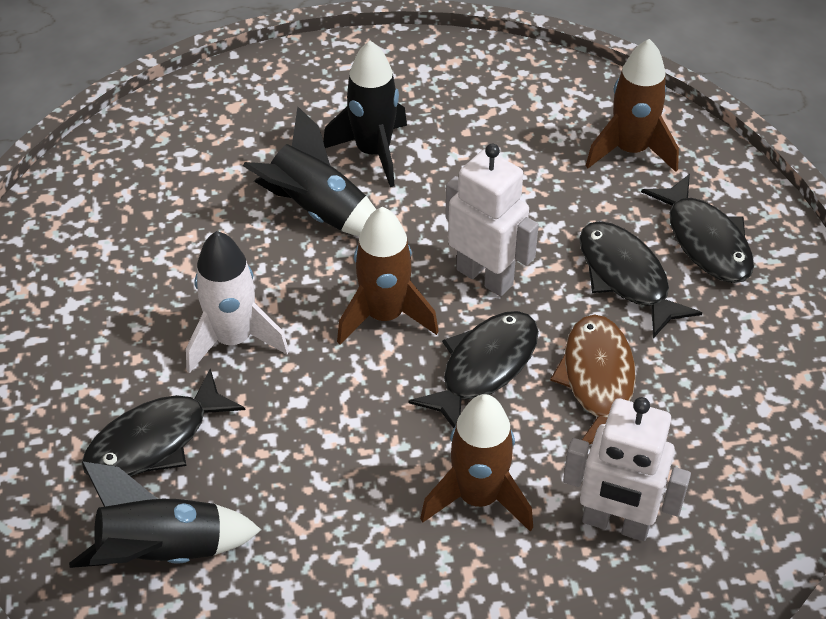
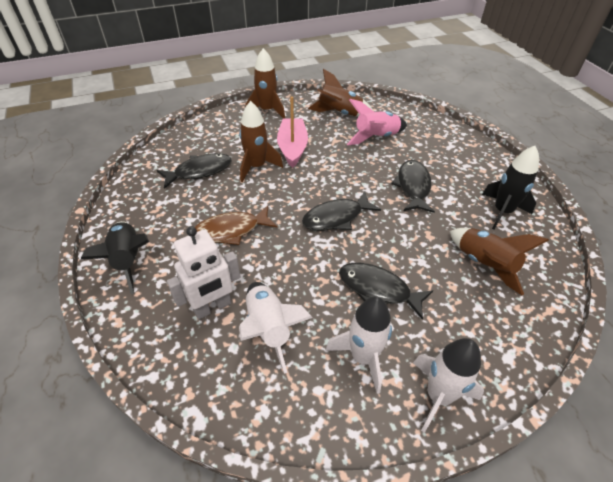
black rocket: [69,462,261,568] [243,107,376,237] [323,41,407,187] = 3 -> [81,221,149,294] [482,146,539,230] = 2
brown rocket: [337,207,439,344] [420,394,533,531] [586,39,679,172] = 3 -> [239,101,283,182] [245,48,285,118] [308,69,373,117] [450,228,549,295] = 4
pink boat: none = 0 -> [277,97,308,168] = 1
pink rocket: none = 0 -> [347,99,407,145] = 1
white robot: [445,144,539,296] [563,397,691,541] = 2 -> [167,226,240,320] = 1
white rocket: [186,231,289,373] = 1 -> [239,282,313,374] [325,296,392,394] [413,338,484,433] = 3

